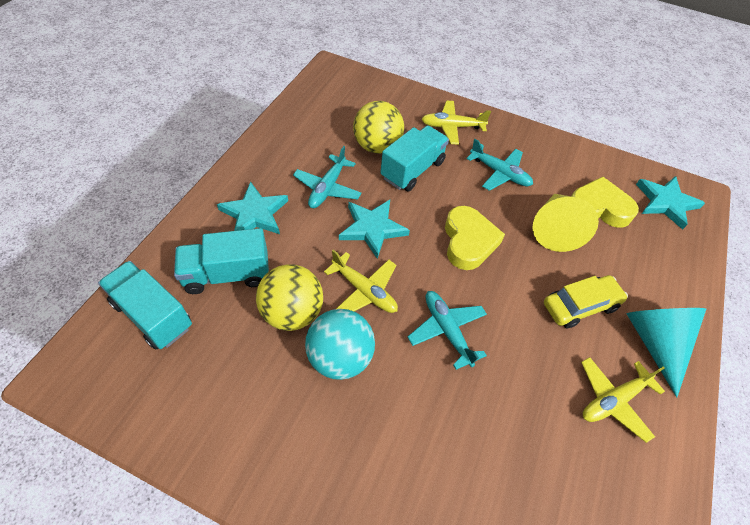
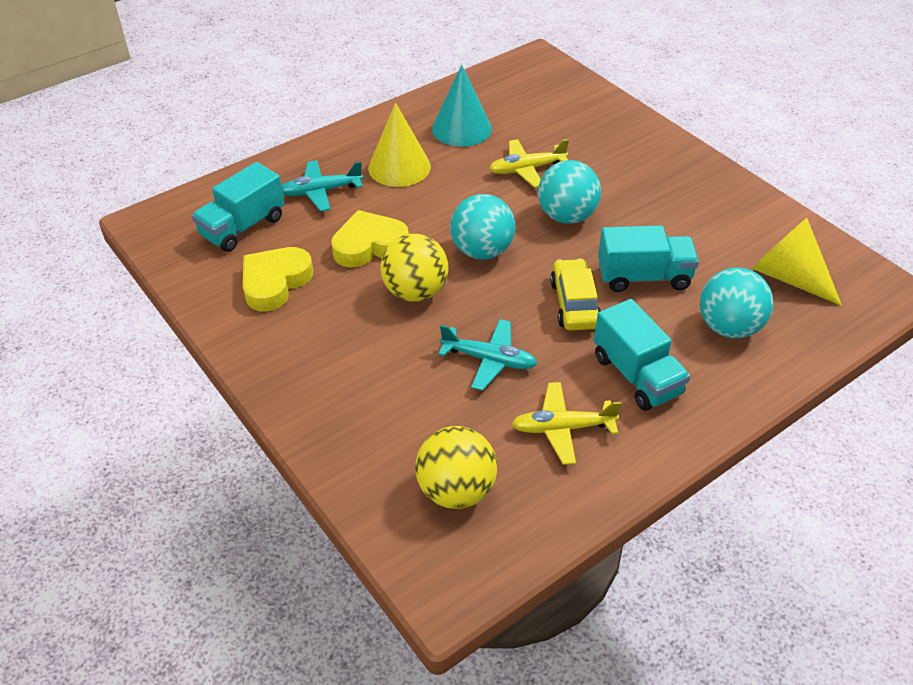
turquoise ball: [305,309,375,380] = 1 -> [450,194,515,259] [538,160,601,224] [700,268,773,338] = 3
turquoise plane: [293,146,361,208] [408,291,487,370] [466,139,533,191] = 3 -> [282,160,363,211] [438,319,538,391] = 2
turquoise star: [217,181,288,234] [339,200,410,259] [636,176,705,230] = 3 -> none = 0
yellow cone: [532,194,599,252] = 1 -> [368,102,431,187] [751,218,842,306] = 2
yellow plane: [324,250,398,313] [421,101,491,145] [581,357,665,443] = 3 -> [489,139,569,188] [512,382,621,465] = 2

